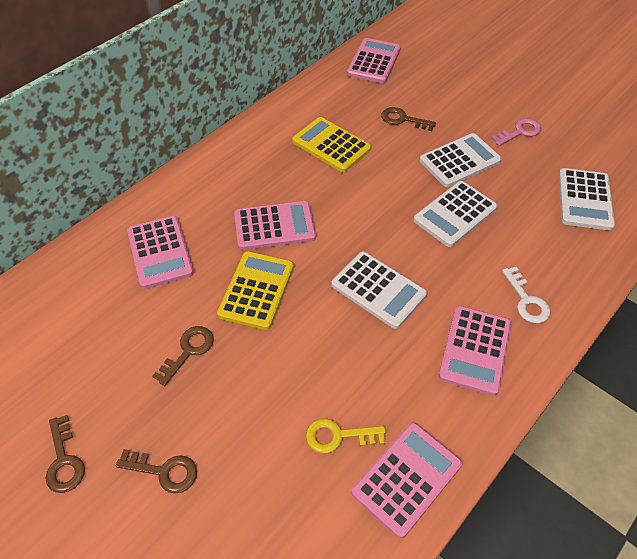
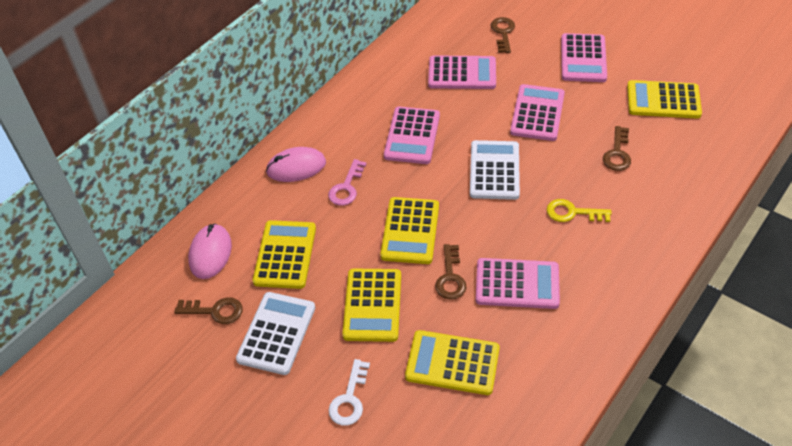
pink mouse: none = 0 -> [188,223,232,279] [266,147,326,182] = 2
white calculator: [331,251,427,329] [413,181,498,247] [419,133,502,187] [559,168,615,230] = 4 -> [236,292,315,375] [470,140,520,200] = 2
yellow calculator: [217,251,294,330] [292,117,371,172] = 2 -> [253,220,316,289] [342,269,401,342] [380,197,439,264] [405,330,500,395] [627,80,702,118] = 5

